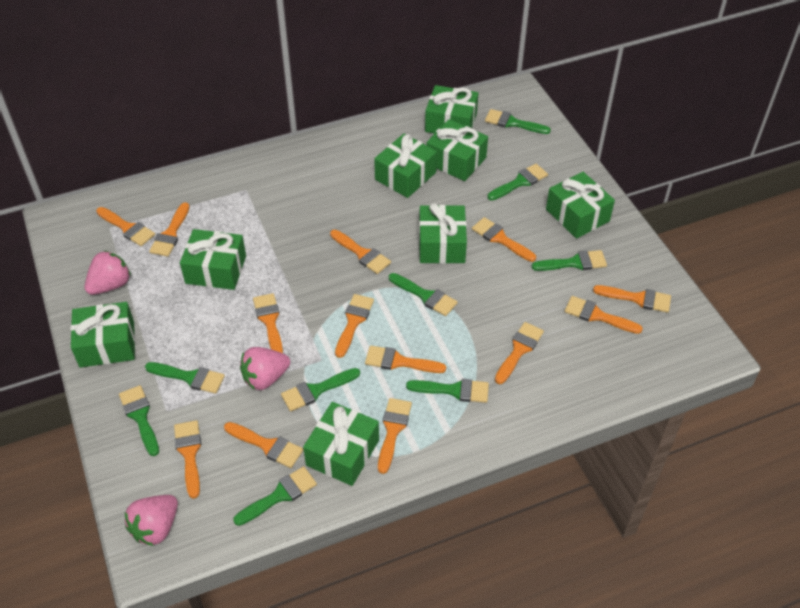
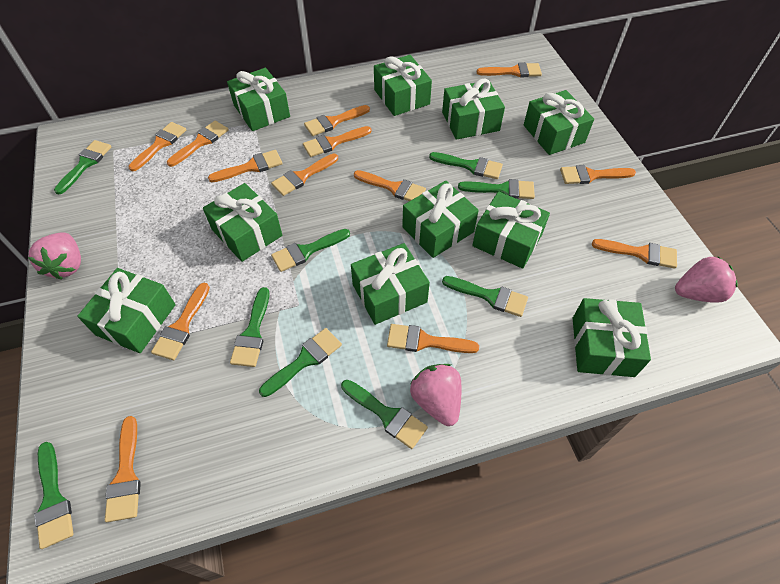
green gift: [71,302,135,368] [180,229,246,290] [303,402,379,486] [374,134,437,198] [419,203,467,264] [425,85,479,134] [426,119,488,181] [546,172,615,239] = 8 -> [77,268,176,353] [203,183,282,262] [227,68,290,131] [351,243,430,325] [374,55,432,116] [402,181,479,258] [442,79,505,140] [472,192,550,269] [524,90,594,155] [573,298,651,377] = 10

